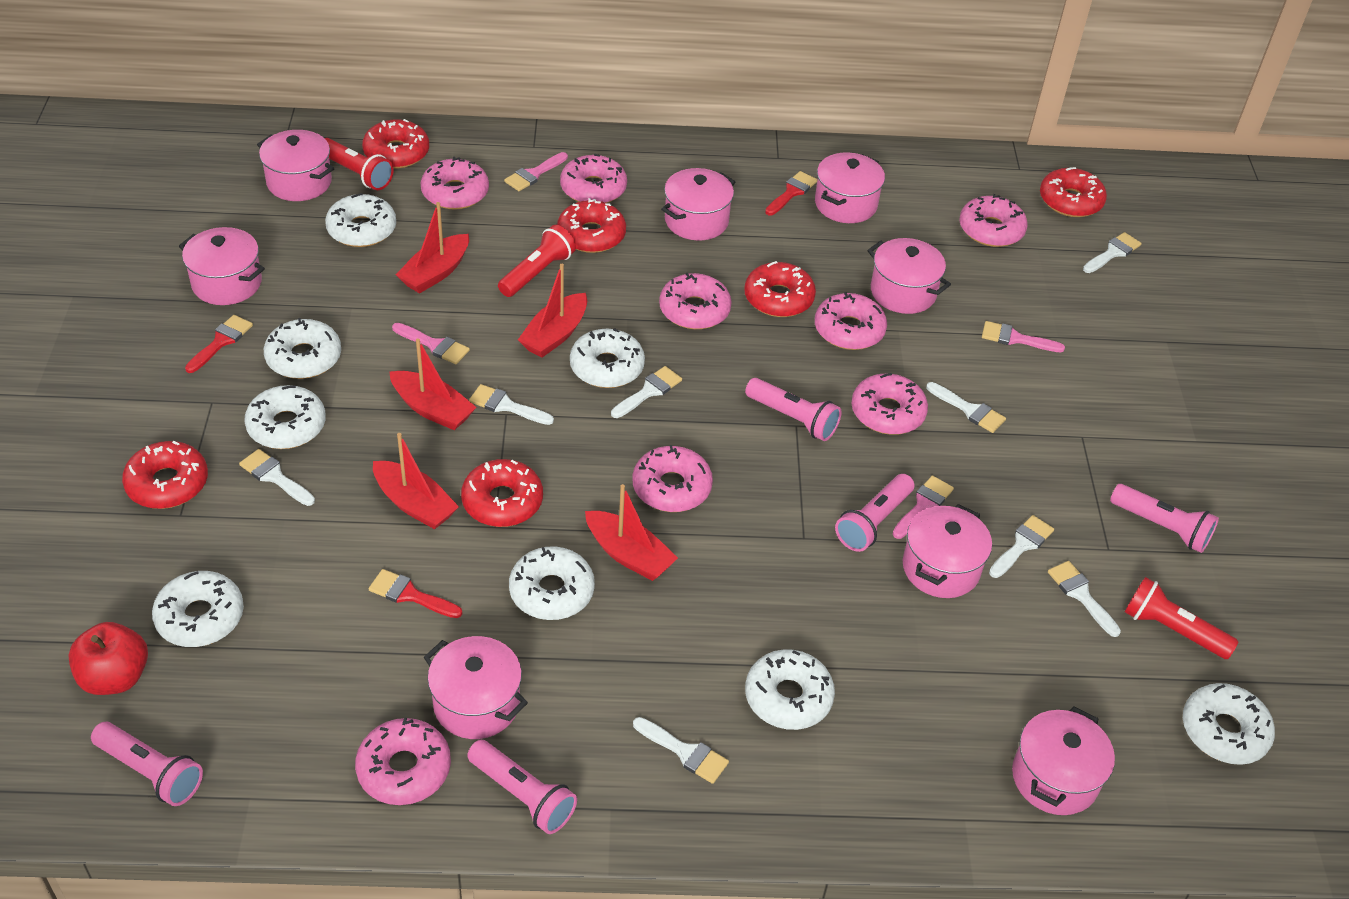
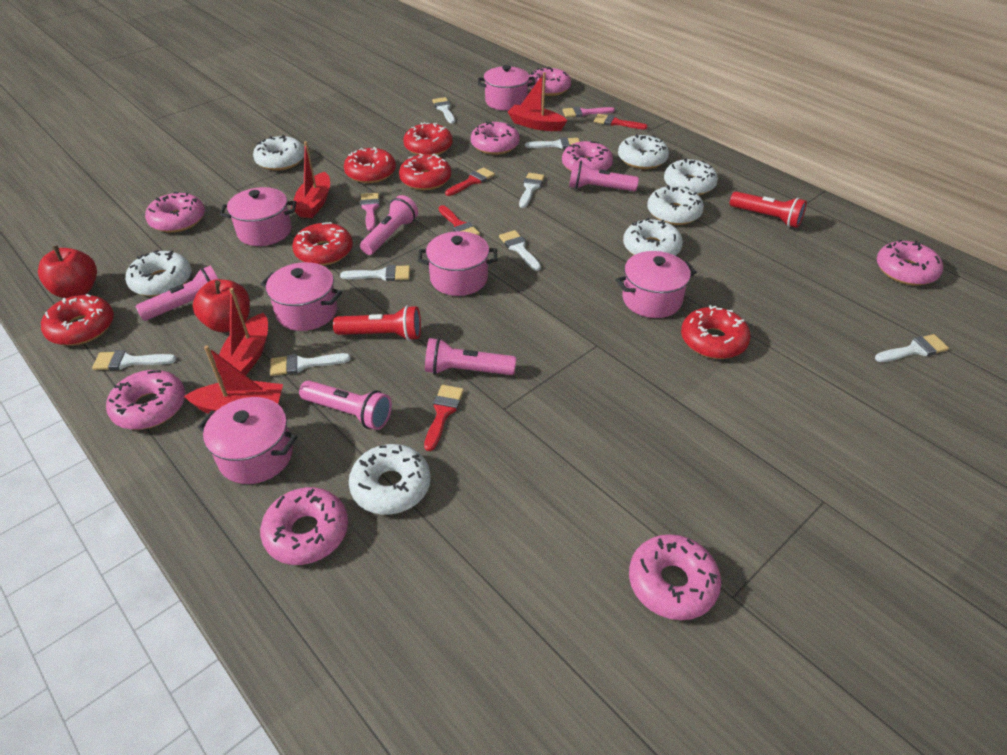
pink brush: [392,323,470,364] [504,152,568,191] [893,475,954,539] [982,321,1065,352] = 4 -> [360,193,380,231] [563,107,615,117] = 2
pink pot: [179,227,265,305] [257,130,334,201] [424,636,528,739] [661,168,735,241] [815,152,885,223] [867,238,951,314] [903,504,992,598] [1012,706,1115,815] = 8 -> [197,397,297,484] [220,187,296,246] [261,262,342,331] [418,231,497,296] [478,65,535,111] [616,251,697,318] = 6
red apple: [68,622,148,695] = 1 -> [38,245,97,298] [193,279,250,332] = 2
red boat: [373,433,459,529] [389,339,476,430] [396,202,469,294] [518,264,587,358] [585,484,678,581] = 5 -> [184,346,283,414] [216,288,268,375] [291,141,330,218] [508,72,567,131] = 4
red brush: [185,315,253,373] [369,569,462,618] [765,171,817,215] = 3 -> [424,385,464,451] [439,205,480,236] [445,167,495,196] [594,114,648,130] = 4
red flashlight: [325,138,394,190] [498,225,576,297] [1125,577,1238,659] = 3 -> [333,305,421,341] [730,191,807,228] = 2
white donut: [152,571,244,647] [244,385,326,449] [264,318,341,379] [325,193,396,247] [509,546,595,620] [570,328,645,388] [745,649,835,730] [1183,683,1275,765] = 8 -> [125,250,192,297] [253,135,304,171] [349,444,431,515] [618,134,669,169] [623,218,683,256] [647,185,704,225] [664,158,718,195] = 7

